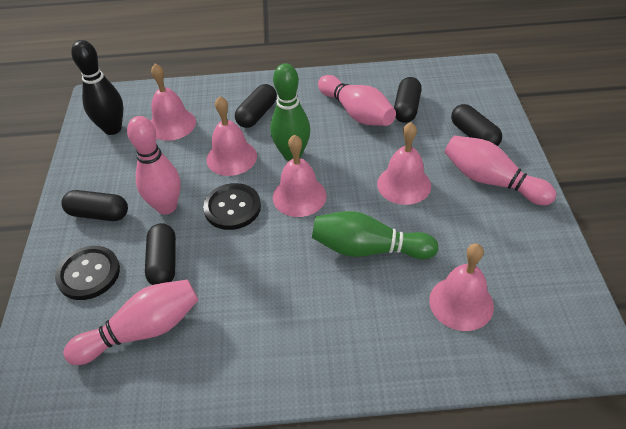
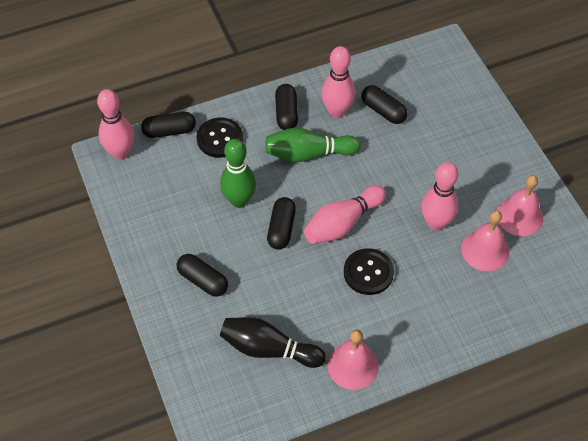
pink bell: [151,64,196,141] [206,96,257,176] [273,134,327,217] [377,122,431,205] [429,243,494,331] = 5 -> [328,330,379,390] [461,210,509,271] [497,175,543,236] = 3

